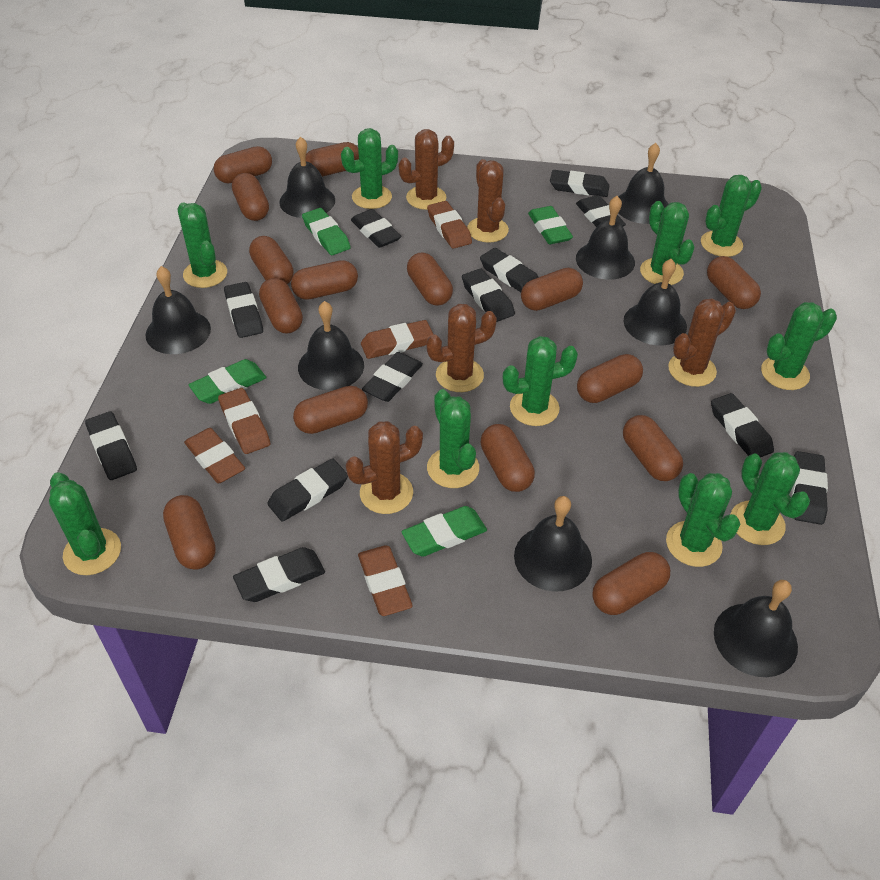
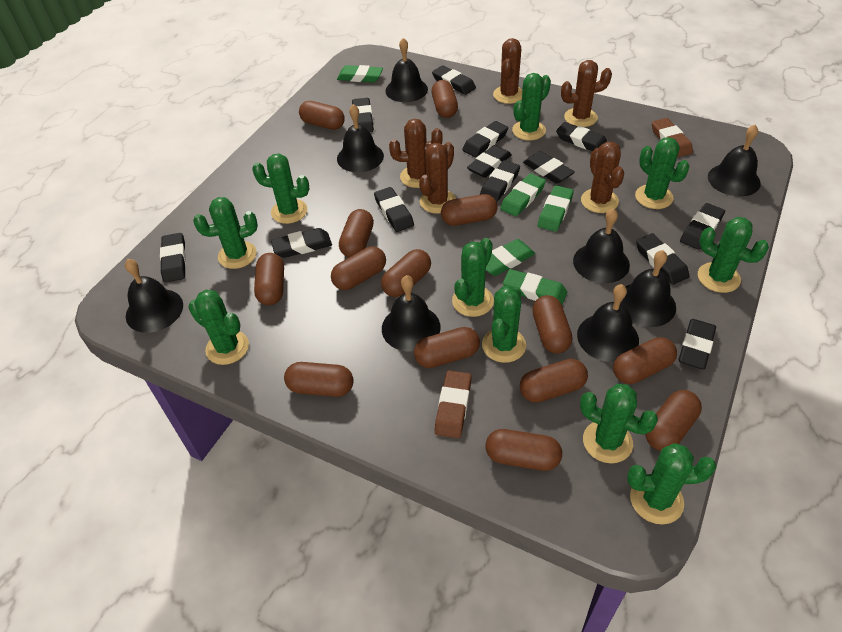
black eraser: [85,411,137,480] [224,282,263,338] [233,547,325,602] [267,459,348,522] [351,209,401,248] [362,352,423,402] [462,269,515,322] [480,248,539,292] [550,170,609,197] [576,195,626,227] [711,393,774,457] [792,451,828,525] = 12 -> [160,233,186,283] [271,228,332,258] [352,98,374,132] [374,187,414,232] [432,65,476,95] [462,121,508,157] [467,145,512,178] [480,160,520,202] [523,151,575,184] [556,122,608,151] [636,233,689,285] [679,319,716,369] [680,203,725,250] = 13
brown capsule: [163,495,216,570] [214,146,272,183] [232,173,269,221] [249,236,294,284] [259,278,303,333] [291,260,358,300] [293,386,368,434] [306,142,359,177] [407,252,453,306] [480,424,535,492] [521,268,583,311] [577,354,643,403] [592,552,670,615] [623,415,683,481] [707,256,761,309] = 15 -> [254,253,284,305] [284,362,353,397] [299,101,345,130] [331,246,386,290] [339,209,374,257] [381,249,431,297] [414,327,480,368] [432,80,458,118] [441,194,498,226] [486,429,562,471] [520,359,588,403] [532,295,573,354] [613,337,677,384] [645,390,702,451] = 14
brown eraser: [184,428,245,483] [218,388,270,454] [358,545,413,616] [361,320,433,359] [427,201,472,249] = 5 -> [435,370,472,438] [652,118,693,157] = 2
green eraser: [188,359,267,404] [302,208,351,255] [401,506,487,556] [528,206,573,244] = 4 -> [337,65,383,82] [486,239,535,276] [500,173,546,216] [503,269,567,305] [538,185,574,232] = 5

